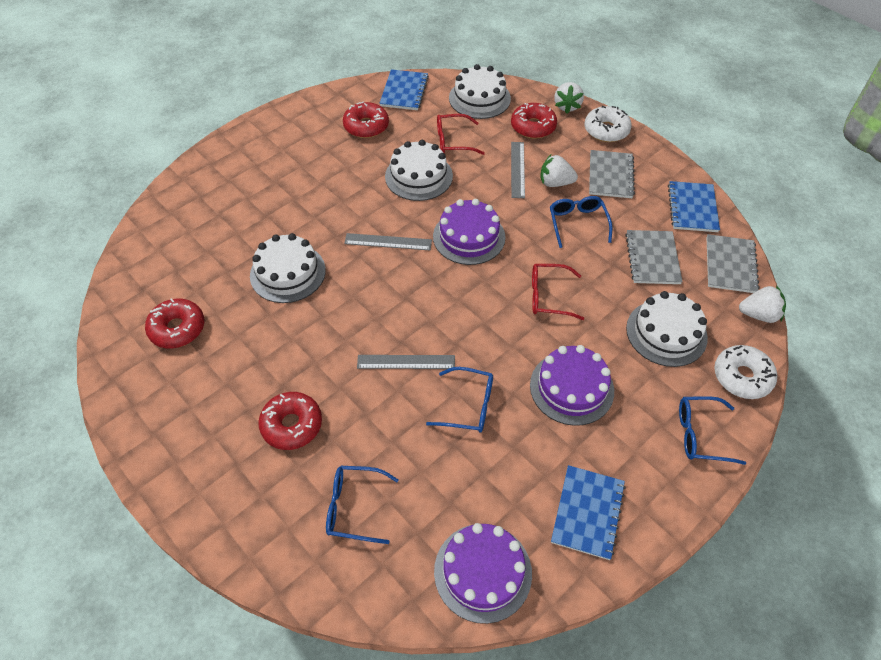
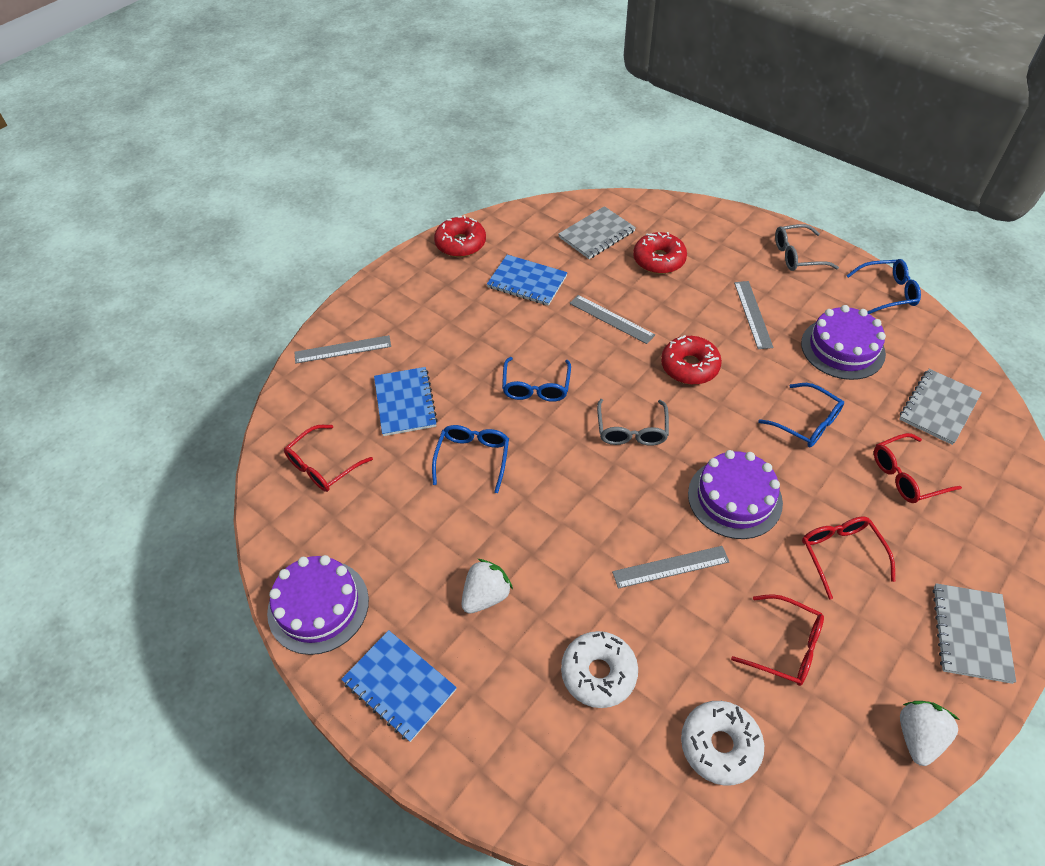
grey glasses: none = 0 -> [597,399,669,446] [775,224,839,271] = 2
grey ruler: [344,233,432,250] [357,355,455,369] [511,142,525,198] = 3 -> [294,335,391,364] [569,295,655,344] [612,546,729,589] [734,281,773,349] = 4
red donut: [145,298,204,349] [258,392,322,450] [343,101,389,138] [511,103,557,139] = 4 -> [434,215,486,257] [633,232,687,274] [661,335,722,385] = 3
red glasses: [437,114,485,155] [532,264,584,320] = 2 -> [284,425,373,492] [731,594,824,686] [802,517,895,600] [874,433,962,503] = 4
white cake: [250,233,326,303] [385,140,453,201] [449,64,511,119] [626,291,708,367] = 4 -> none = 0
white strawberry: [541,155,578,187] [554,82,584,114] [739,286,786,323] = 3 -> [462,559,513,614] [900,701,960,766] = 2

